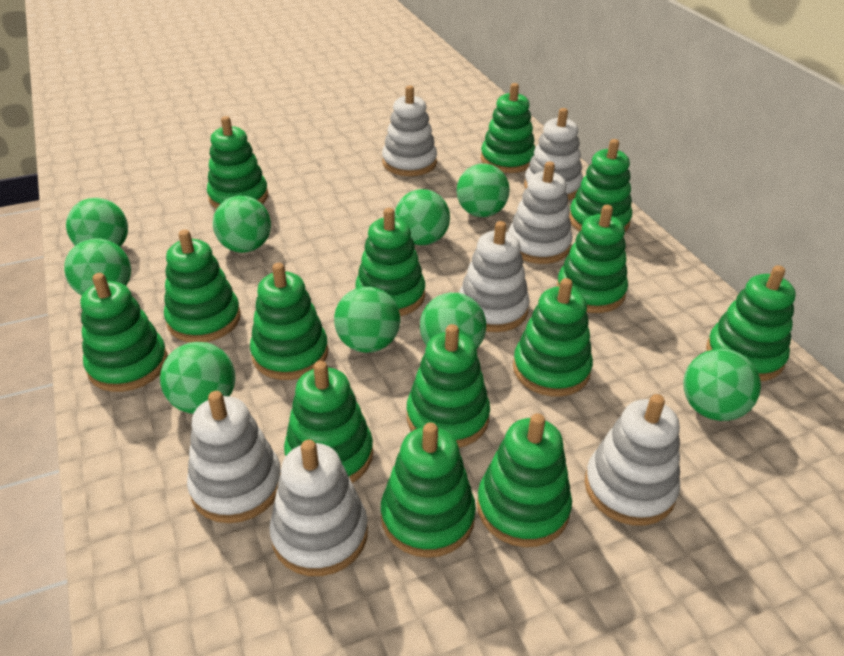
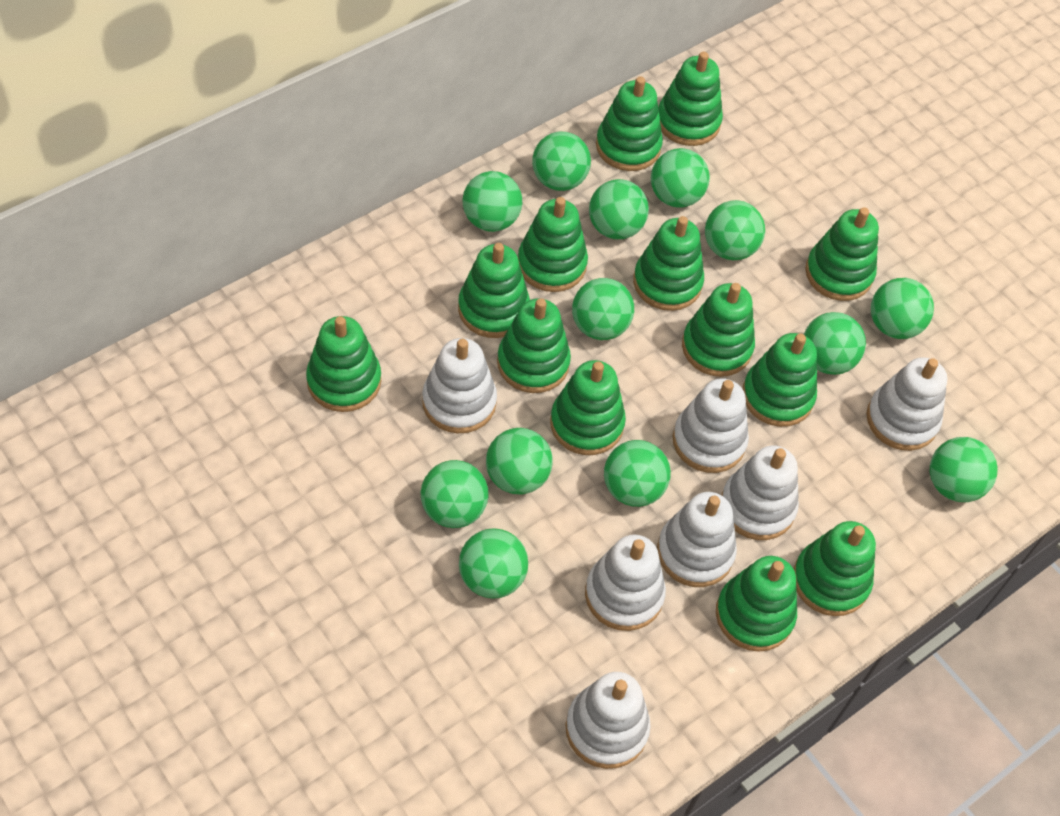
green ball: [64,238,131,296] [66,198,128,247] [160,342,235,414] [213,195,271,253] [334,287,400,353] [395,189,450,245] [420,293,486,349] [457,163,510,217] [683,349,761,421] = 9 -> [421,460,489,528] [459,528,528,599] [462,171,522,232] [486,428,553,495] [532,132,591,191] [572,278,634,340] [589,179,649,239] [604,440,671,507] [651,148,710,208] [705,200,765,260] [804,312,866,375] [871,278,934,339] [930,437,998,502] = 13
green stacking toy: [81,273,168,392] [164,230,241,342] [207,116,268,209] [250,263,328,380] [284,361,373,483] [355,208,425,316] [381,423,476,558] [407,324,490,448] [477,413,572,547] [481,83,535,173] [513,278,593,397] [556,205,628,313] [569,139,632,232] [706,265,796,381] = 14 -> [306,316,381,412] [458,243,530,338] [497,298,571,393] [518,197,588,292] [550,360,626,455] [596,76,663,171] [633,216,704,311] [658,52,723,146] [682,283,755,377] [716,556,797,652] [743,333,817,427] [793,521,876,616] [805,207,879,301] = 13

